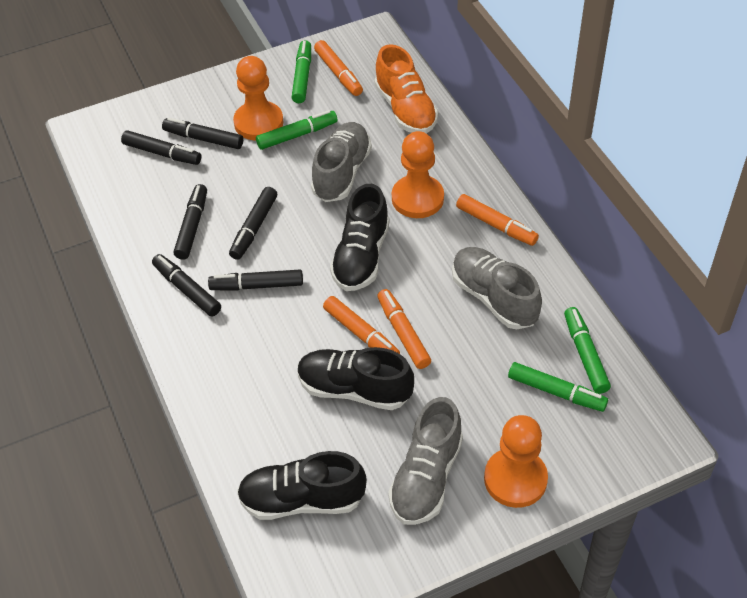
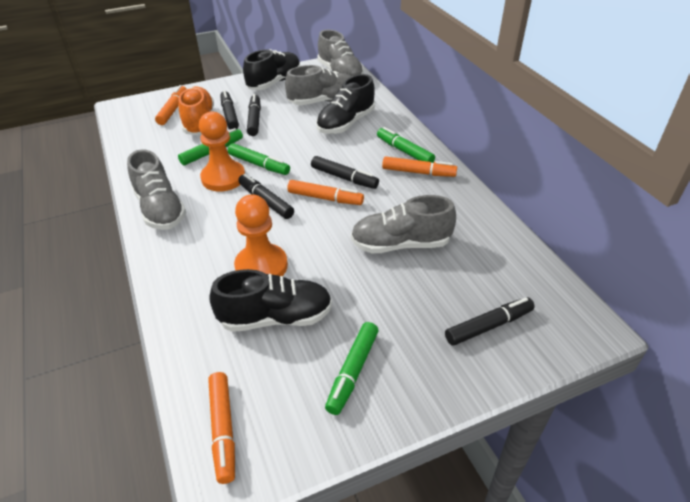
black marker: [121,130,201,165] [152,254,221,317] [162,118,243,149] [174,184,207,260] [208,270,303,291] [229,187,277,260] = 6 -> [220,90,239,130] [238,174,294,219] [247,94,261,136] [311,156,379,189] [445,297,535,346] = 5
grey shoe: [311,122,372,202] [388,397,463,525] [452,247,542,329] = 3 -> [127,149,186,230] [285,65,352,105] [317,30,364,76] [351,195,456,253] = 4
orange pawn: [233,56,284,140] [392,131,444,218] [484,415,548,508] = 3 -> [199,112,245,191] [234,195,288,276] = 2

